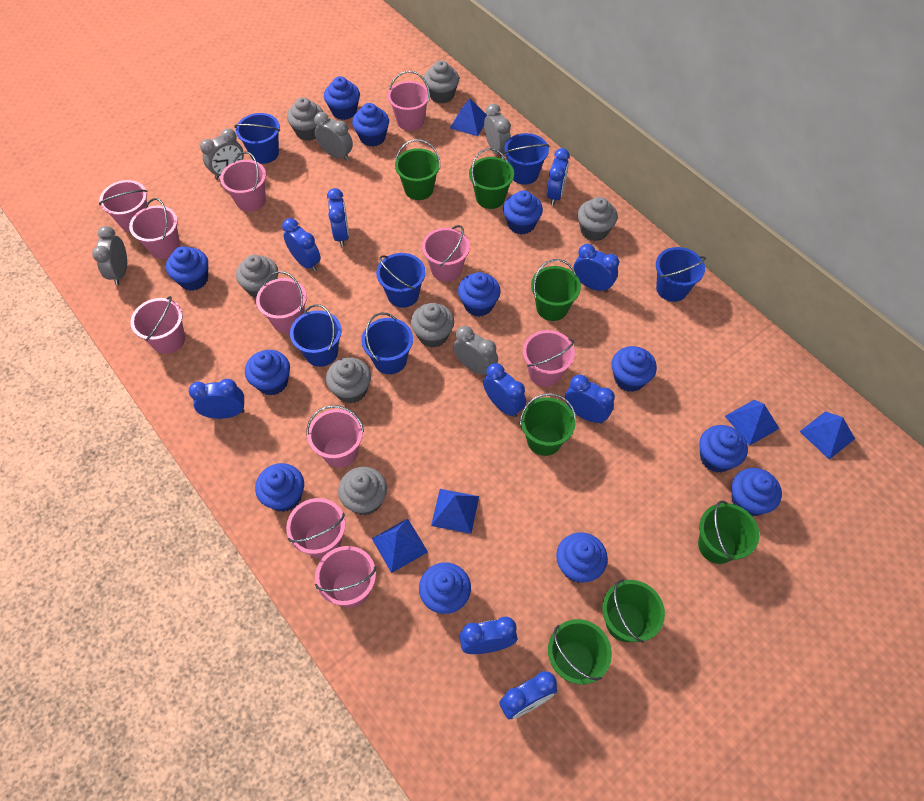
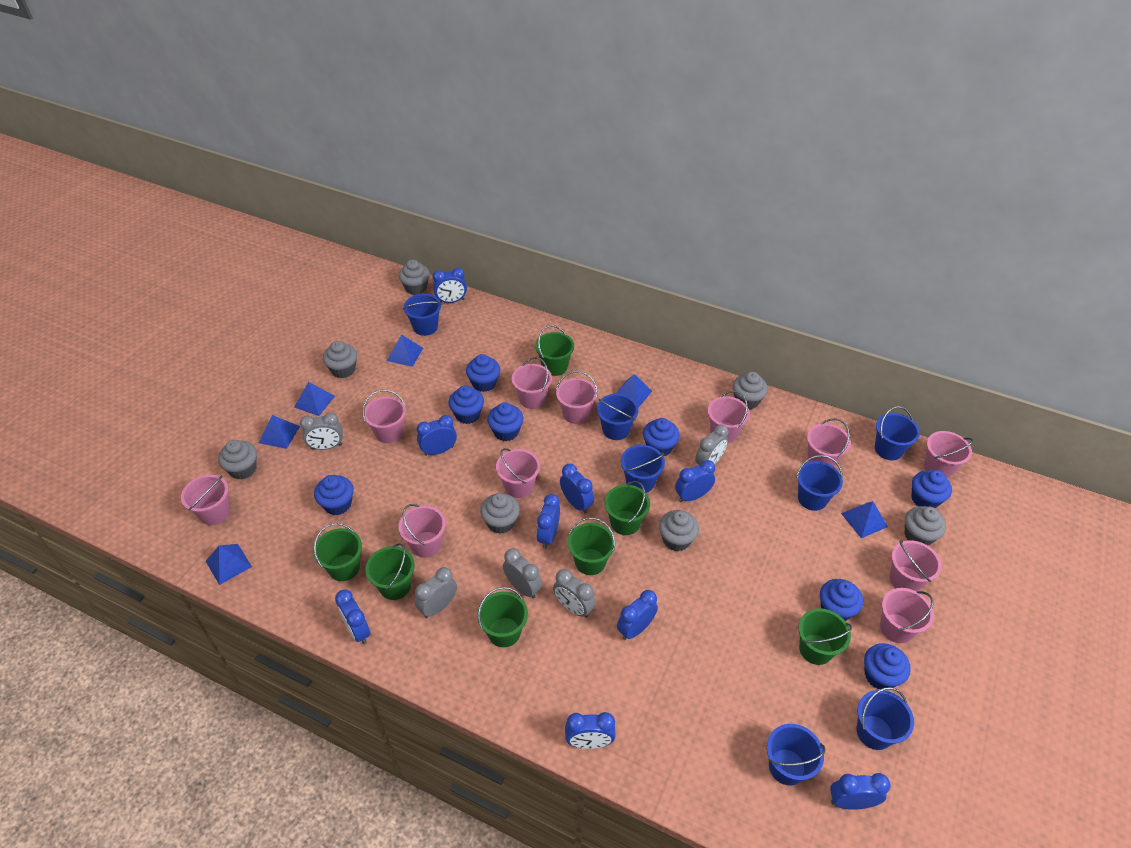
blue bucket: [234,113,280,164] [290,304,342,367] [361,312,413,374] [376,253,426,308] [504,133,550,185] [656,247,706,302] = 6 -> [403,294,442,336] [597,394,639,440] [621,445,665,493] [767,724,825,785] [796,455,843,511] [856,687,914,750] [875,406,920,460] = 7
blue cupcake: [166,246,208,291] [245,350,290,396] [255,463,304,512] [324,76,360,120] [352,103,389,147] [419,562,471,614] [458,272,501,317] [503,190,543,235] [556,532,608,583] [612,346,657,392] [699,425,748,473] [731,468,782,516] = 12 -> [314,475,354,515] [449,386,484,424] [466,354,500,392] [487,402,523,441] [643,418,680,457] [820,579,863,621] [864,643,911,689] [912,470,952,508] = 8
blue pyramid: [372,519,428,573] [431,489,479,534] [450,98,487,136] [725,400,780,446] [799,411,855,460] = 5 -> [206,544,252,585] [259,415,300,449] [294,382,335,416] [387,334,423,367] [615,374,652,408] [841,501,888,538] = 6

